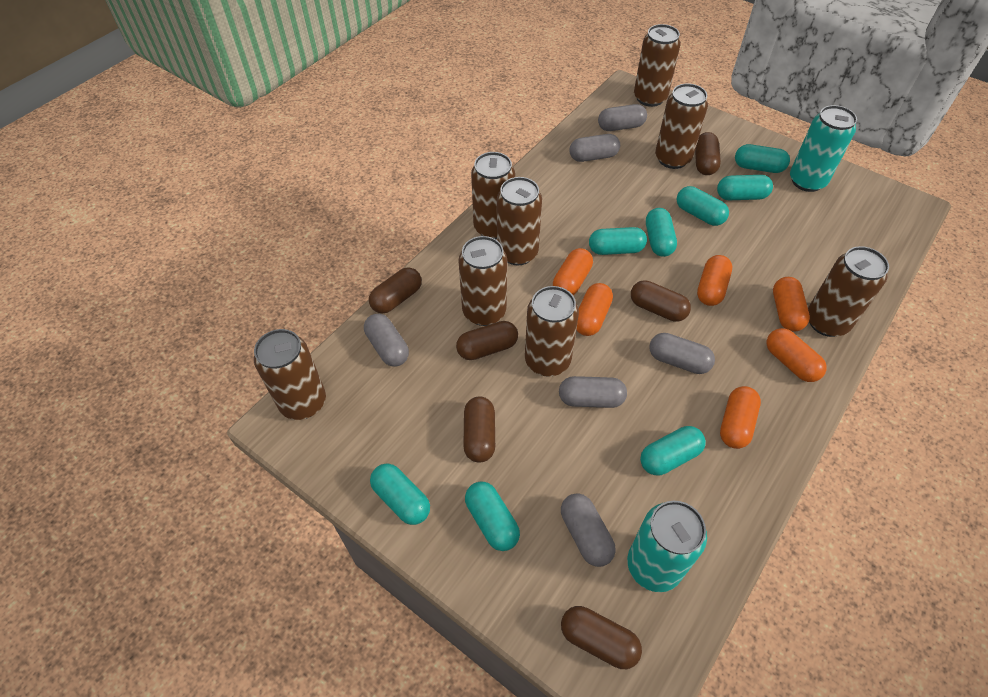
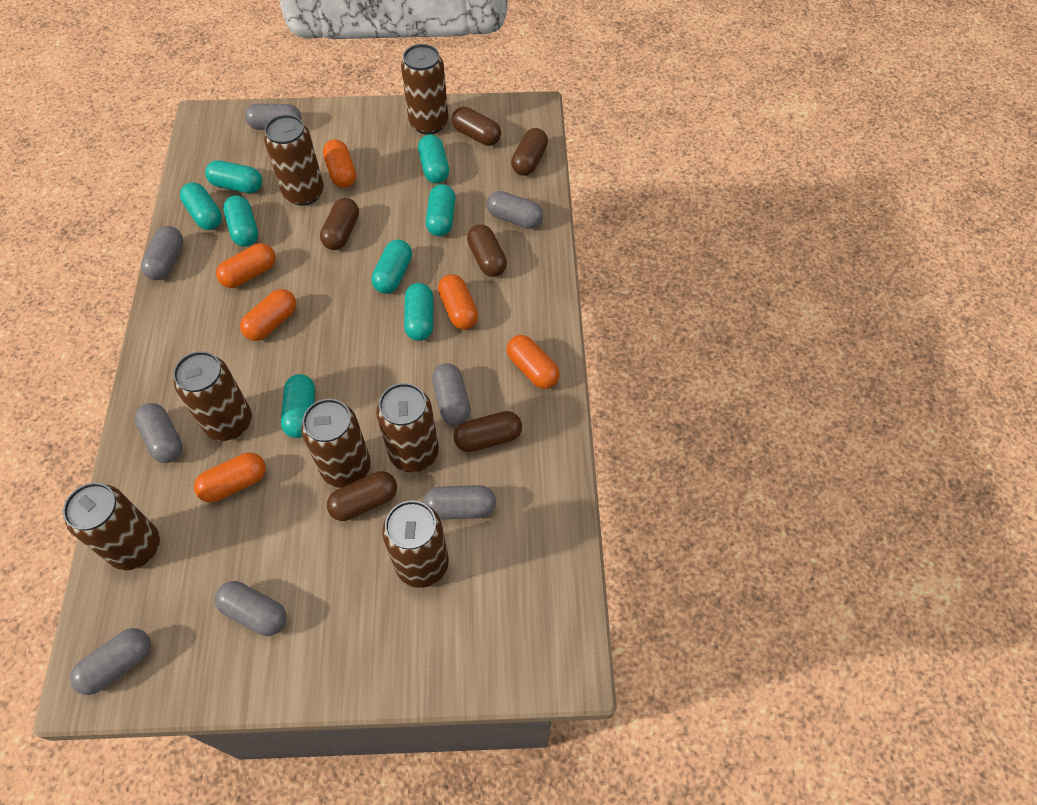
brown can: [254,329,326,420] [459,236,507,326] [471,152,515,239] [497,177,542,265] [525,286,579,377] [634,24,681,107] [655,83,708,169] [808,246,889,337] = 8 -> [63,483,160,570] [173,351,252,441] [264,115,324,206] [301,399,371,488] [376,383,439,472] [382,500,449,588] [401,44,448,135] = 7
grey capsule: [364,314,409,366] [559,376,627,408] [561,493,616,567] [569,134,620,162] [598,104,647,131] [649,333,715,374] = 6 -> [70,628,151,695] [134,403,183,463] [141,226,183,280] [215,581,287,636] [245,104,301,130] [423,485,496,520] [432,363,471,425] [487,191,543,229] = 8
turquoise can: [627,501,707,592] [790,105,857,192] = 2 -> none = 0

